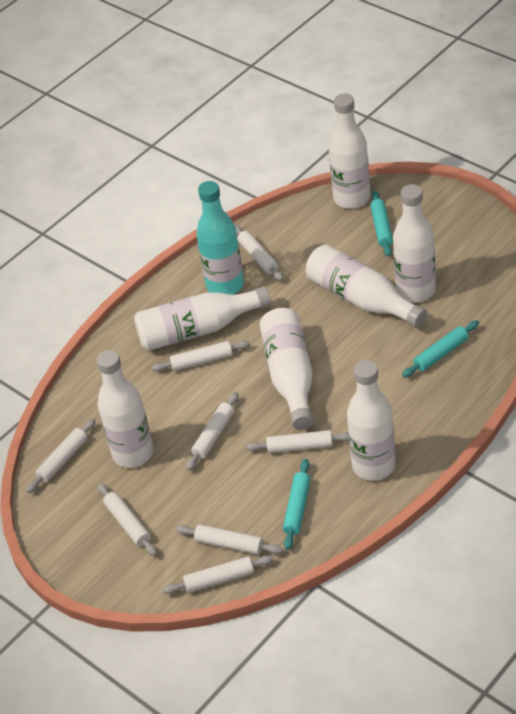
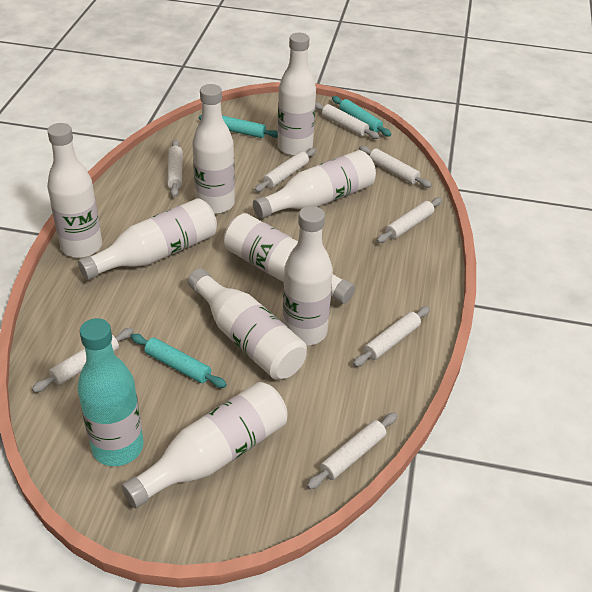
white bottle: [96,350,153,468] [134,286,271,351] [259,308,313,430] [306,244,427,328] [328,93,370,209] [347,360,395,481] [393,184,436,302] = 7 -> [47,123,102,258] [78,198,217,280] [121,382,288,508] [188,268,307,380] [192,84,235,214] [224,213,355,304] [253,150,376,219] [278,33,316,156] [283,206,333,346] = 9

